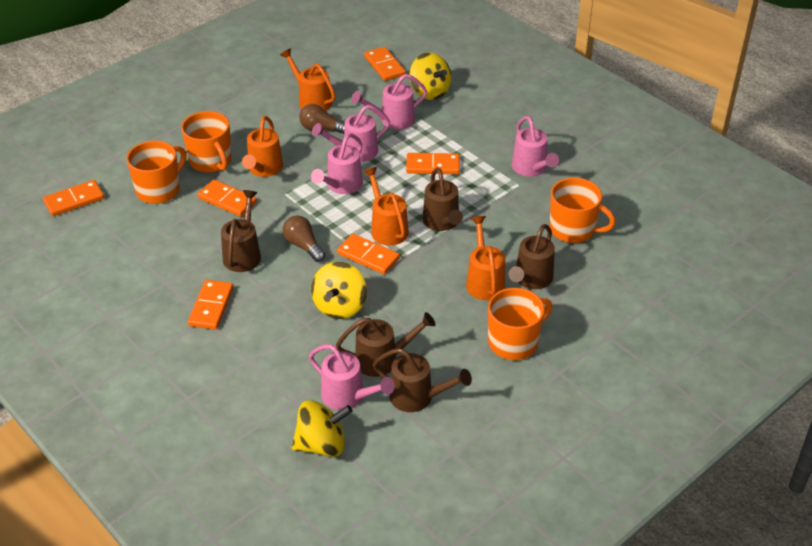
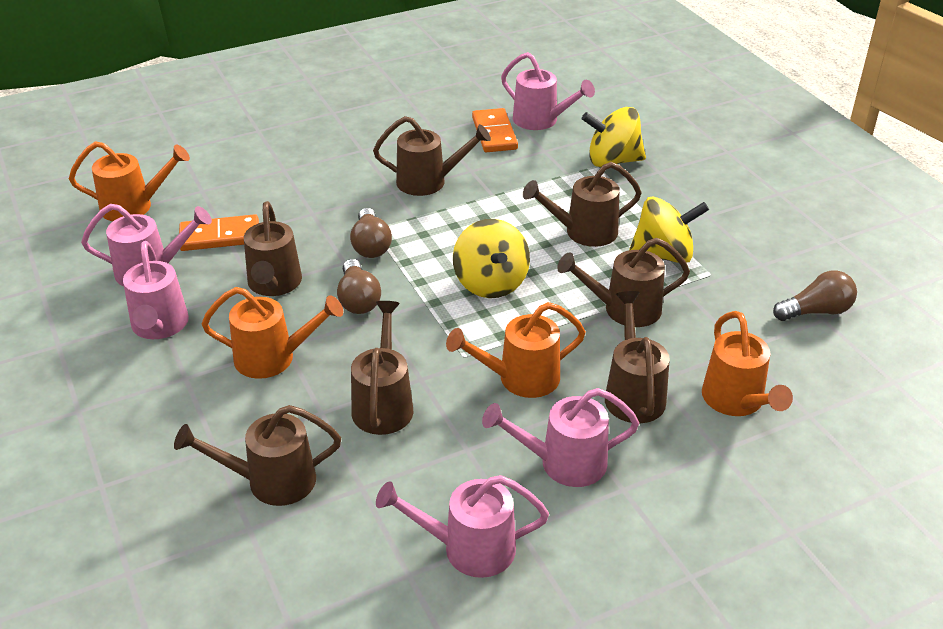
brown light bulb: [283,215,325,262] [299,104,345,134] = 2 -> [337,259,381,314] [350,208,392,258] [773,270,857,321] = 3
brown watering can: [221,190,261,272] [336,312,436,377] [372,348,472,412] [422,168,463,231] [509,224,555,289] = 5 -> [174,405,341,506] [244,201,302,296] [351,301,413,435] [373,116,491,196] [523,162,642,247] [557,238,690,327] [605,291,670,423] = 7
orange domino: [43,180,104,216] [188,280,233,330] [197,179,257,217] [337,234,400,274] [364,47,406,81] [406,153,460,174] = 6 -> [179,214,259,251] [472,108,518,152] = 2
orange mug: [126,141,186,204] [181,111,232,172] [488,288,552,360] [549,178,616,243] = 4 -> none = 0

